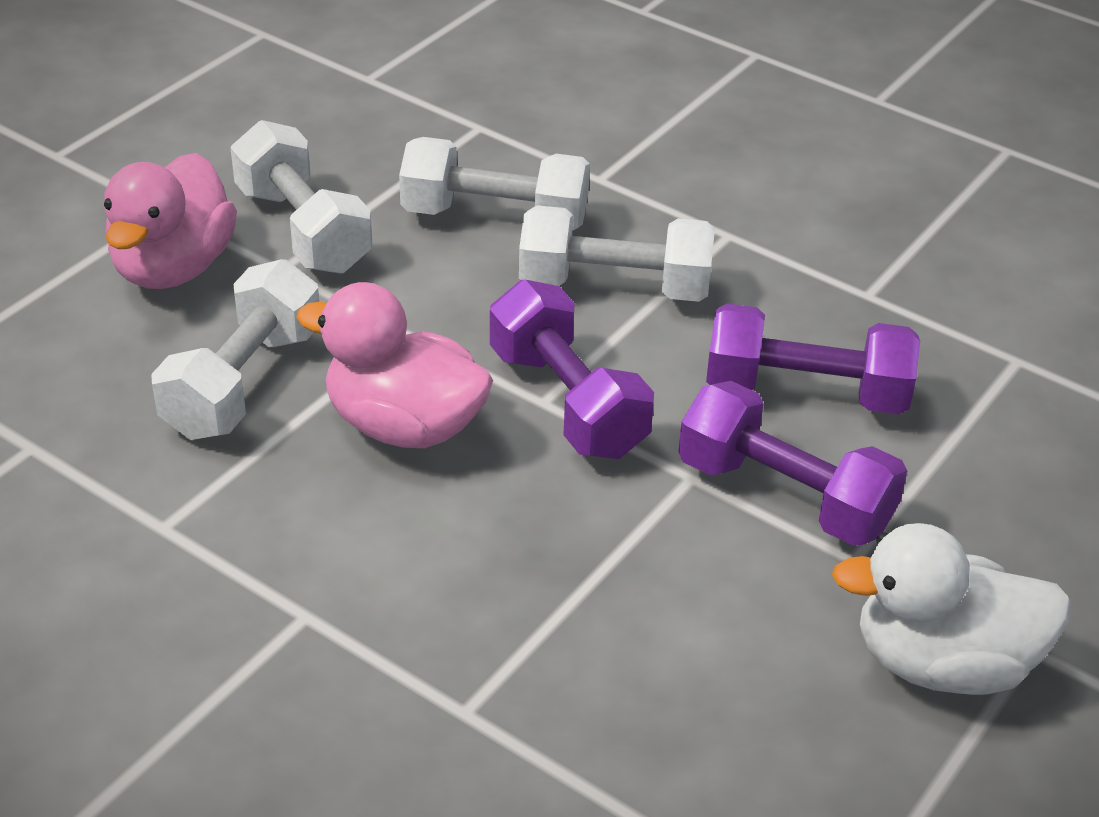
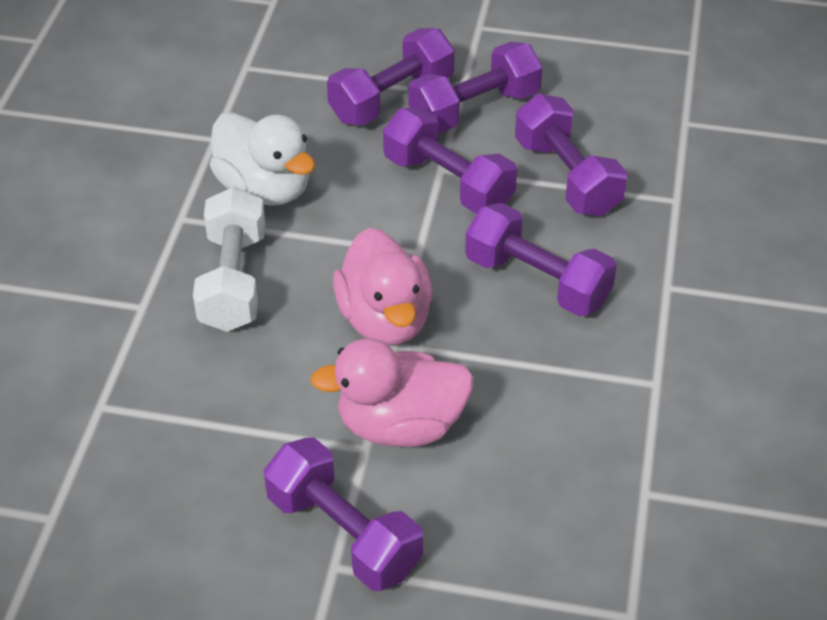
purple dumbbell: [490,280,654,459] [679,381,907,546] [706,303,920,415] = 3 -> [264,437,423,591] [327,28,455,126] [383,107,517,214] [409,42,543,133] [465,203,617,317] [515,94,627,216] = 6
white dumbbell: [151,259,319,440] [230,120,372,274] [399,137,590,231] [519,205,715,302] = 4 -> [193,187,265,332] = 1

